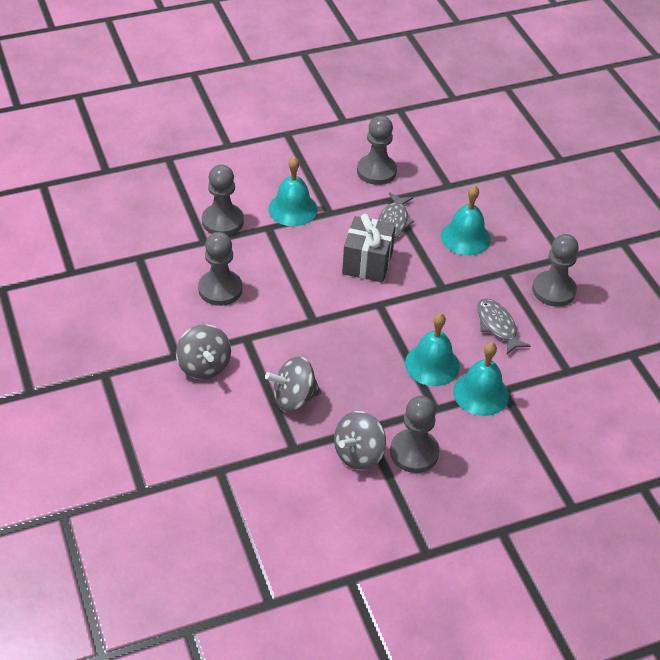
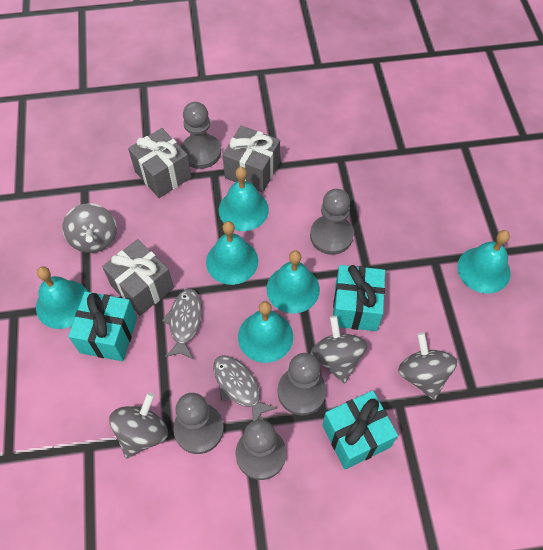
grey gift: [342,214,396,283] = 1 -> [102,239,174,316] [128,128,191,198] [223,126,280,193] = 3
grey spinning top: [176,324,231,379] [265,357,321,412] [334,411,386,470] = 3 -> [62,203,117,253] [109,392,168,459] [310,316,368,384] [398,333,457,400] = 4
turquoise bell: [268,156,318,226] [405,313,460,386] [441,185,491,256] [453,342,509,416] = 4 -> [36,266,88,329] [206,221,258,285] [219,167,269,231] [238,301,293,363] [266,250,320,313] [457,230,511,293] = 6
turquoise gift: none = 0 -> [68,292,137,361] [322,390,398,469] [333,265,385,331] = 3

